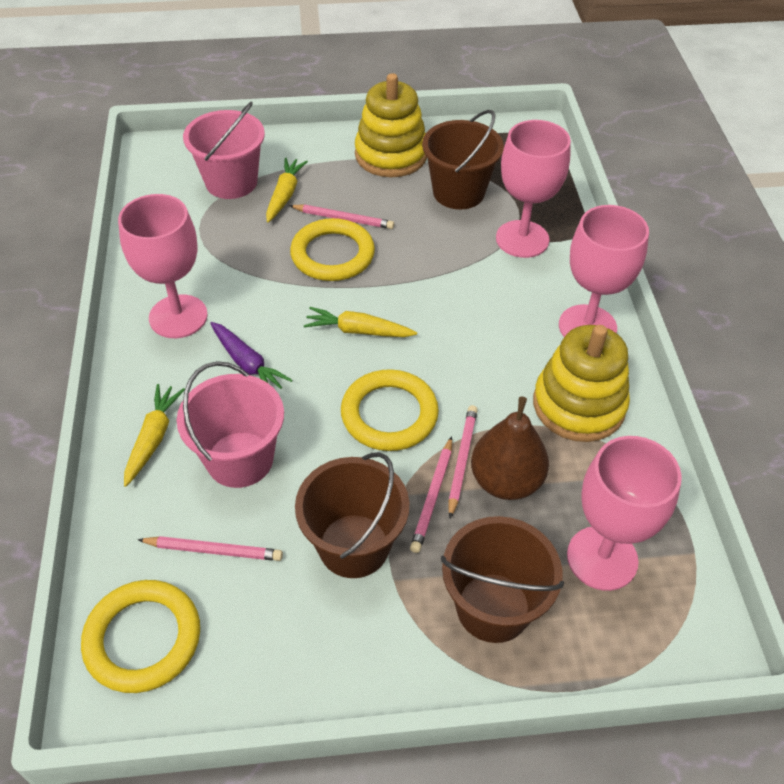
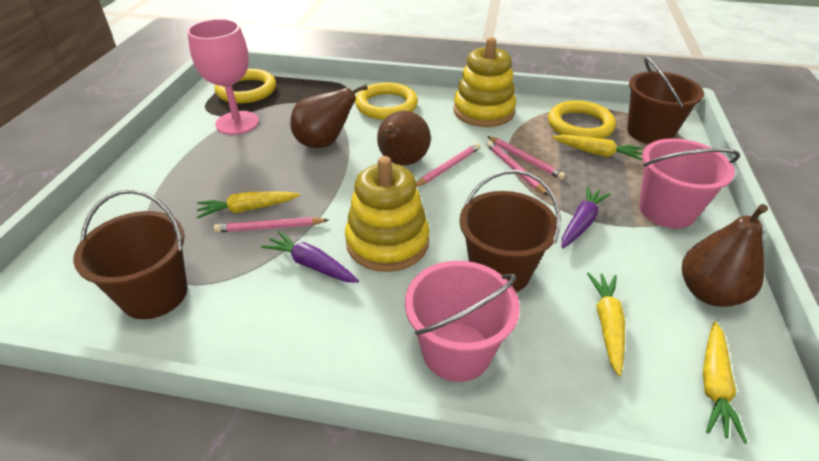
brown pear: [471,397,549,500] = 1 -> [290,85,368,148] [377,111,431,165] [682,204,768,307] = 3
pink goblet: [118,194,208,338] [496,120,571,258] [559,205,649,337] [567,436,682,591] = 4 -> [187,19,259,135] = 1
purple carrot: [210,322,293,389] = 1 -> [261,231,359,283] [562,186,611,248] = 2
yellow carrot: [124,384,185,487] [266,158,308,222] [304,307,417,337] = 3 -> [197,191,300,219] [552,135,643,161] [587,272,625,376] [703,321,747,444] = 4

